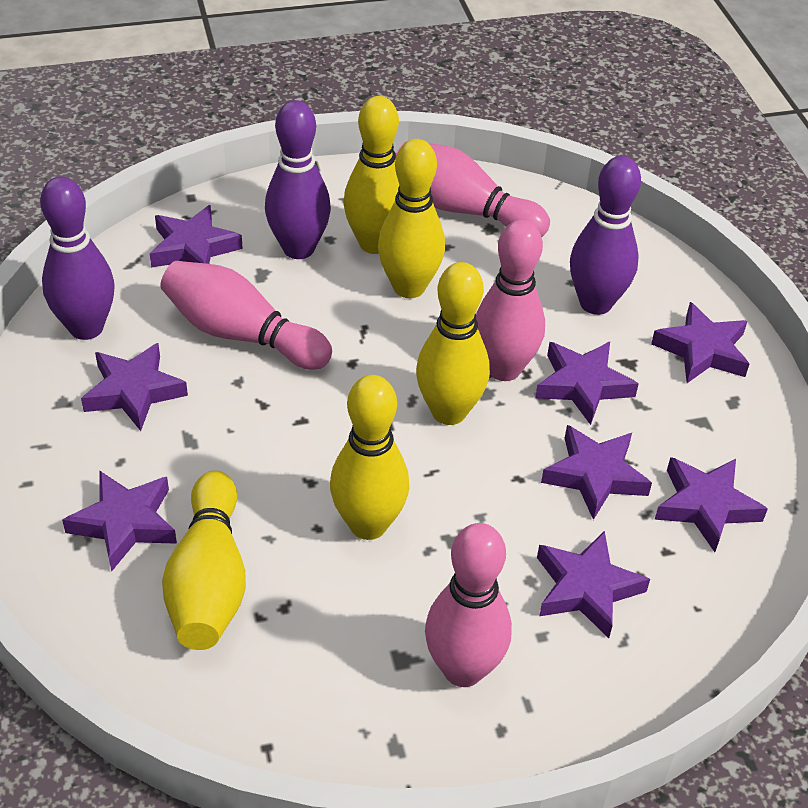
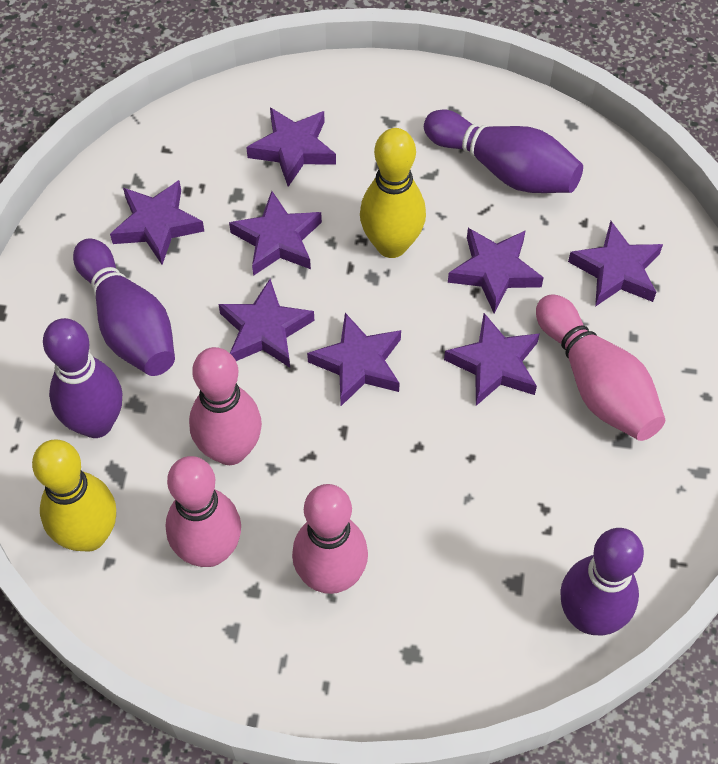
purple bowling pin: [40,177,115,340] [265,100,331,259] [570,156,641,315] = 3 -> [43,318,122,438] [73,238,175,376] [424,110,583,193] [560,528,644,635] = 4
yellow bowling pin: [162,471,246,650] [330,375,409,540] [343,96,399,254] [378,139,445,298] [416,262,490,425] = 5 -> [32,439,116,552] [360,128,426,258] = 2

